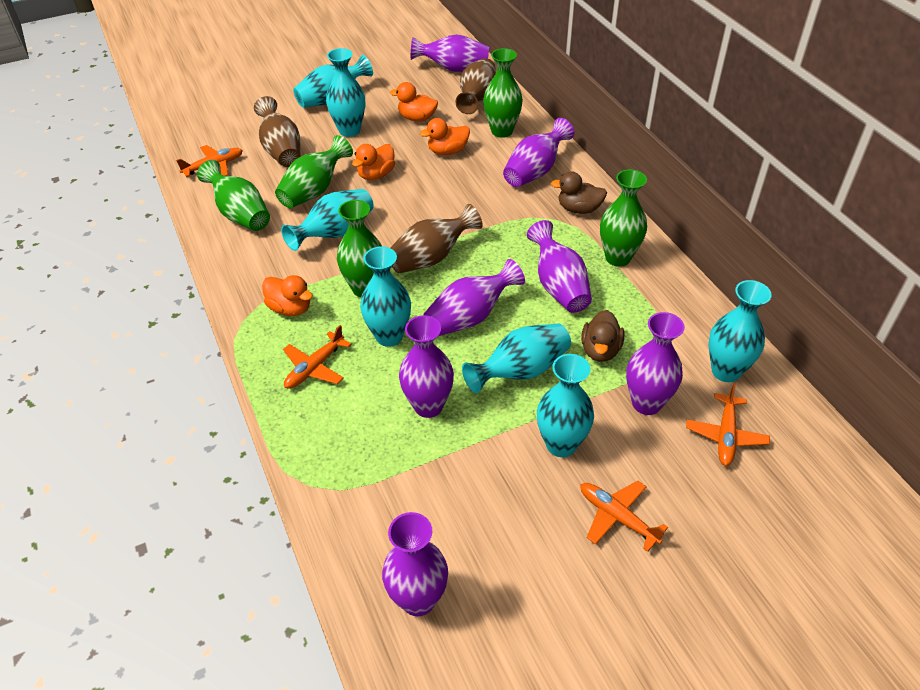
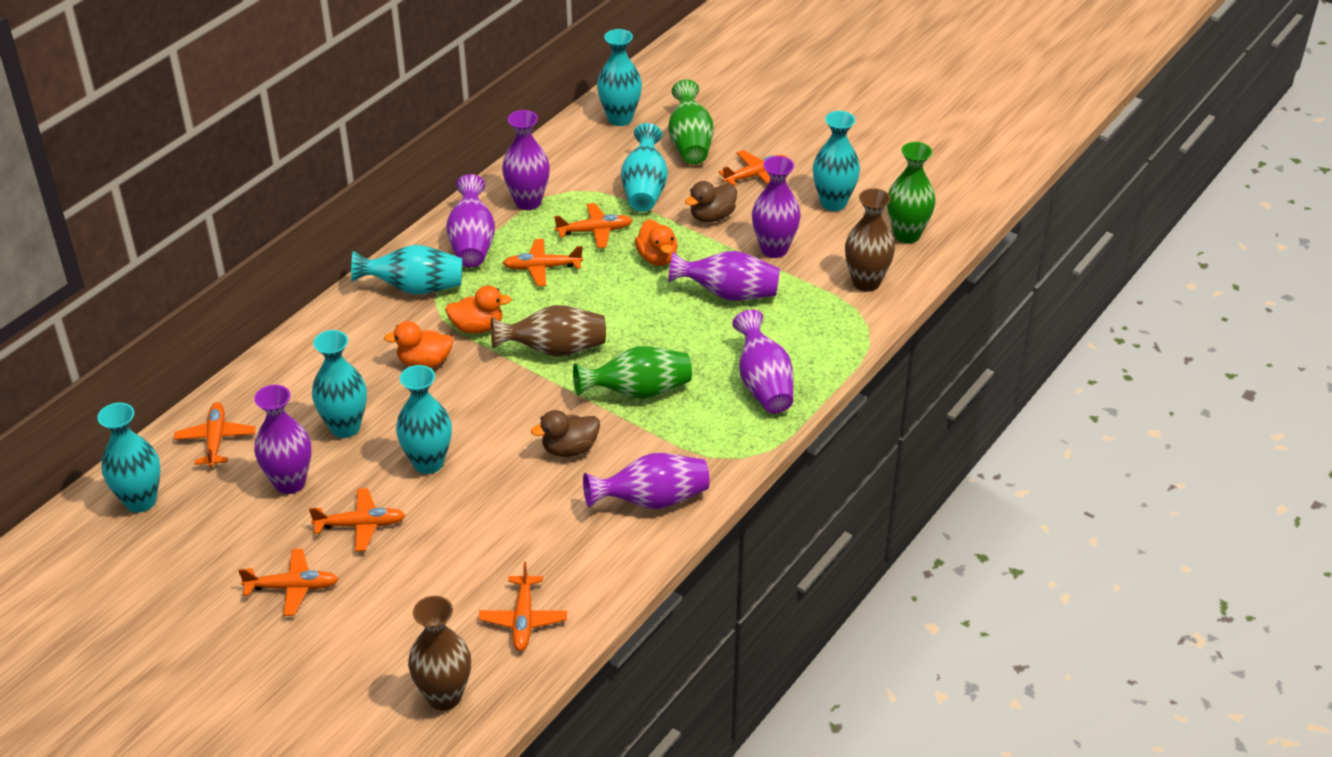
green vase: [197,160,270,231] [275,135,353,208] [337,200,382,297] [483,48,523,138] [600,169,647,267] = 5 -> [573,346,692,399] [668,79,713,164] [887,142,936,243] = 3
orange duck: [262,275,313,316] [352,144,395,180] [390,82,438,122] [420,118,470,155] = 4 -> [384,321,453,368] [445,285,512,334] [635,219,678,266] = 3
orange plane: [176,145,243,177] [283,325,352,389] [581,481,668,552] [686,383,770,466] = 4 -> [174,402,256,467] [238,549,338,616] [309,488,406,552] [479,562,567,651] [503,239,583,286] [554,203,633,248] [719,150,788,186] = 7

